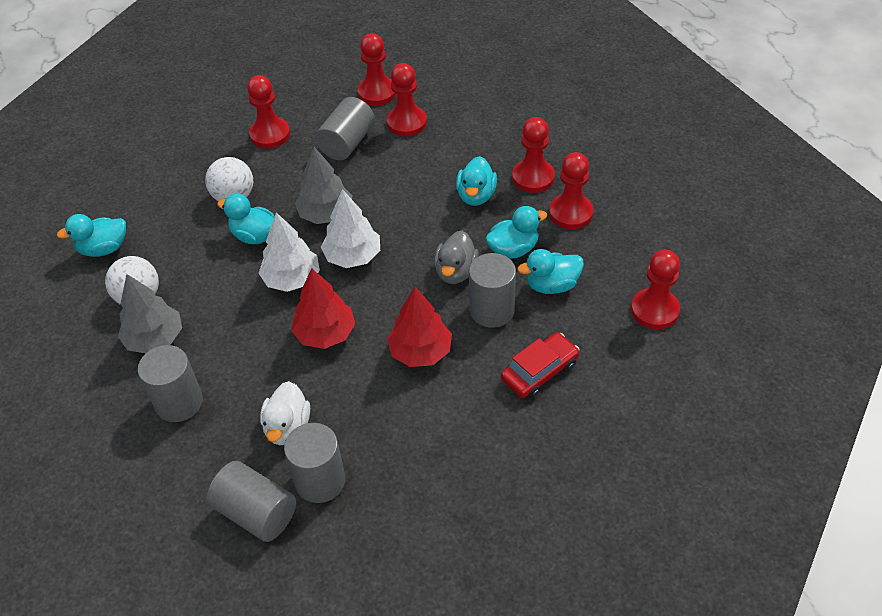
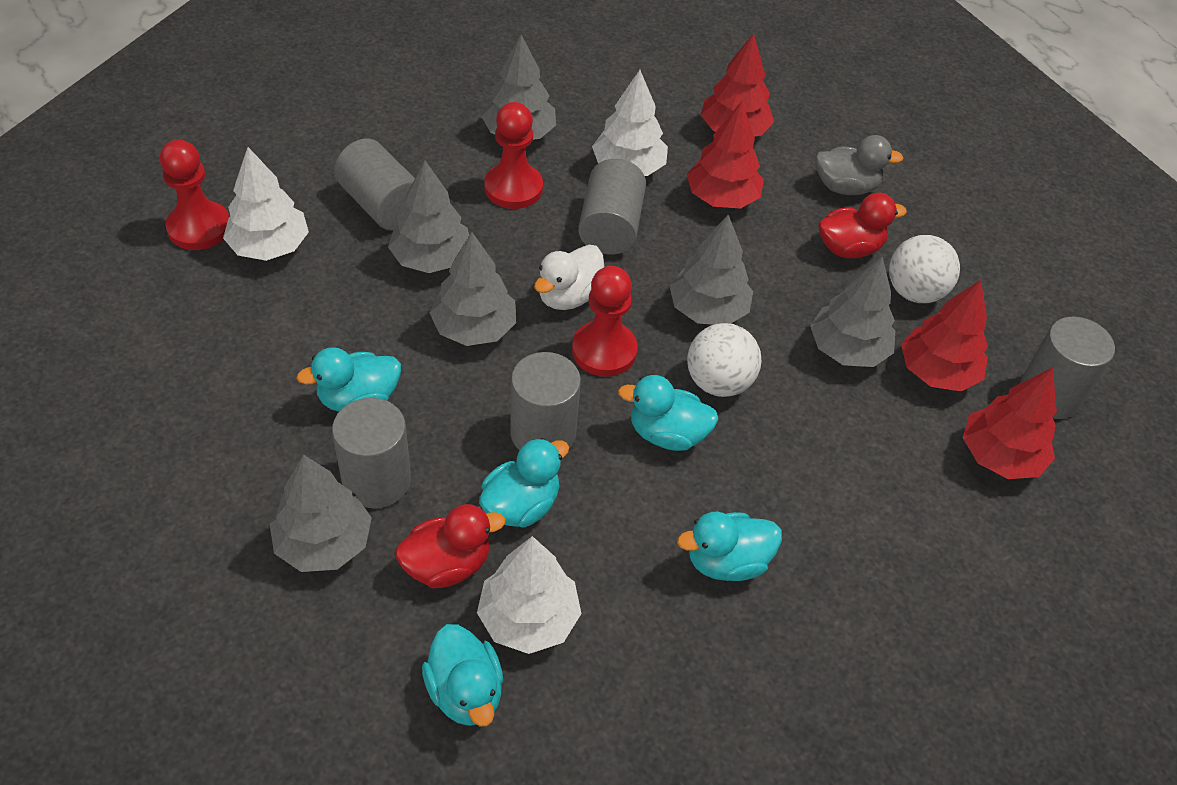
grey tree: [118,274,182,353] [295,147,352,224] = 2 -> [270,454,372,572] [388,161,469,273] [430,232,516,346] [481,35,556,140] [669,215,753,325] [810,257,895,367] = 6
red car: [501,332,579,399] = 1 -> none = 0
red duck: none = 0 -> [395,504,505,588] [818,193,907,258] = 2
red pawn: [247,75,290,149] [358,33,396,106] [387,63,427,137] [512,117,555,193] [549,152,594,229] [631,250,680,329] = 6 -> [160,140,229,250] [484,102,543,209] [572,266,637,377] = 3
red tree: [291,268,356,349] [387,287,452,367] = 2 -> [687,101,764,209] [701,33,774,137] [901,280,988,392] [963,368,1057,479] = 4
white tree: [258,212,320,292] [321,189,380,268] = 2 -> [223,147,309,261] [477,536,582,654] [592,70,668,176] = 3

